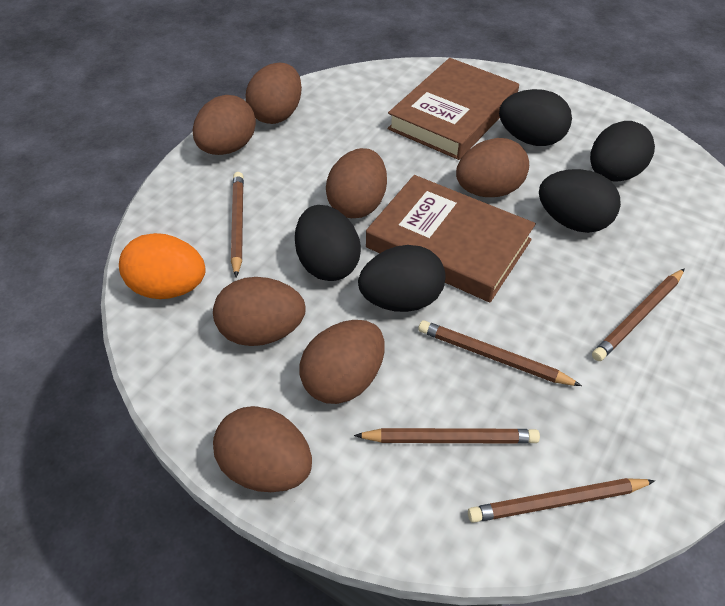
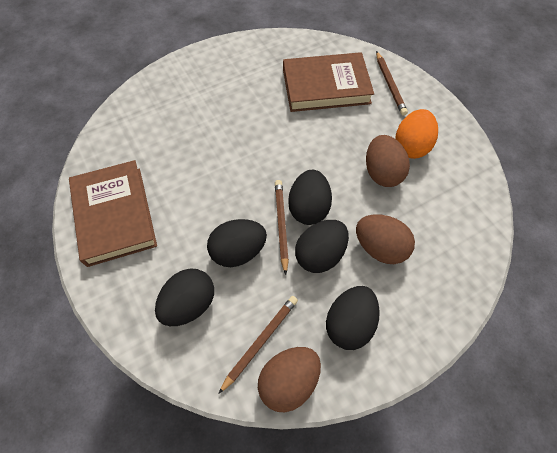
brown egg: [193,95,256,155] [213,277,306,346] [213,406,312,492] [246,63,302,124] [300,320,385,404] [326,148,387,218] [456,138,529,197] = 7 -> [258,347,321,412] [356,214,415,264] [366,135,410,187] = 3
brown pencil: [231,172,244,277] [354,428,540,444] [418,320,582,386] [468,478,655,523] [592,268,685,361] = 5 -> [218,296,298,394] [275,180,289,275] [376,51,408,115] = 3

